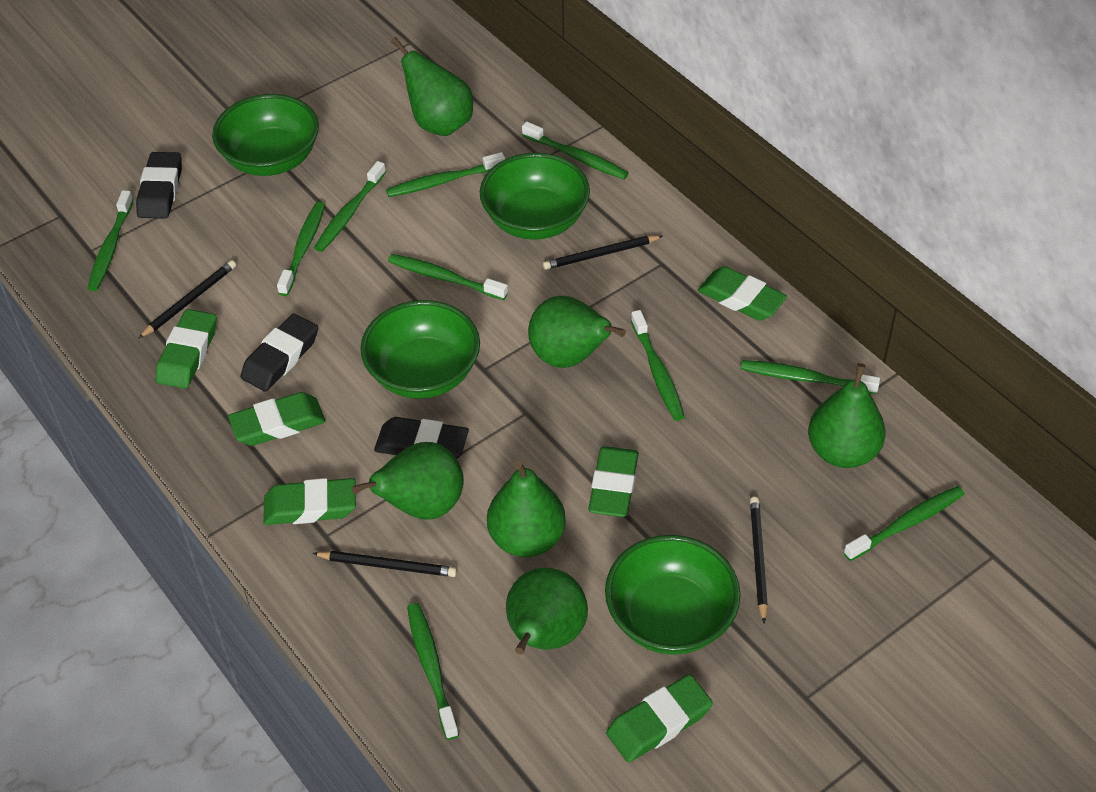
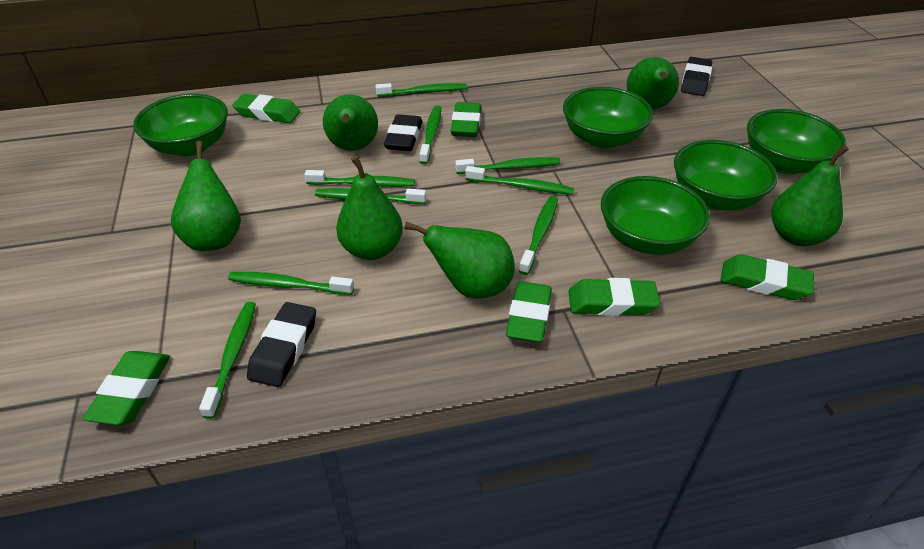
black pencil: [139,260,236,338] [312,551,457,577] [543,235,662,270] [750,497,768,624] = 4 -> none = 0
green bowl: [212,94,319,176] [360,300,480,399] [480,153,590,240] [605,535,741,655] = 4 -> [133,94,228,156] [563,87,653,148] [601,176,710,255] [674,140,777,210] [747,109,846,174] = 5
green toothbrush: [88,190,133,291] [277,201,325,296] [314,161,386,252] [386,152,505,197] [388,254,508,300] [407,603,459,740] [522,121,629,179] [631,310,685,421] [741,360,880,394] [844,486,965,561] = 10 -> [199,302,256,419] [228,272,354,295] [304,170,415,187] [315,188,426,204] [375,83,467,97] [420,106,441,164] [455,157,560,174] [465,166,574,195] [519,196,558,275] = 9

